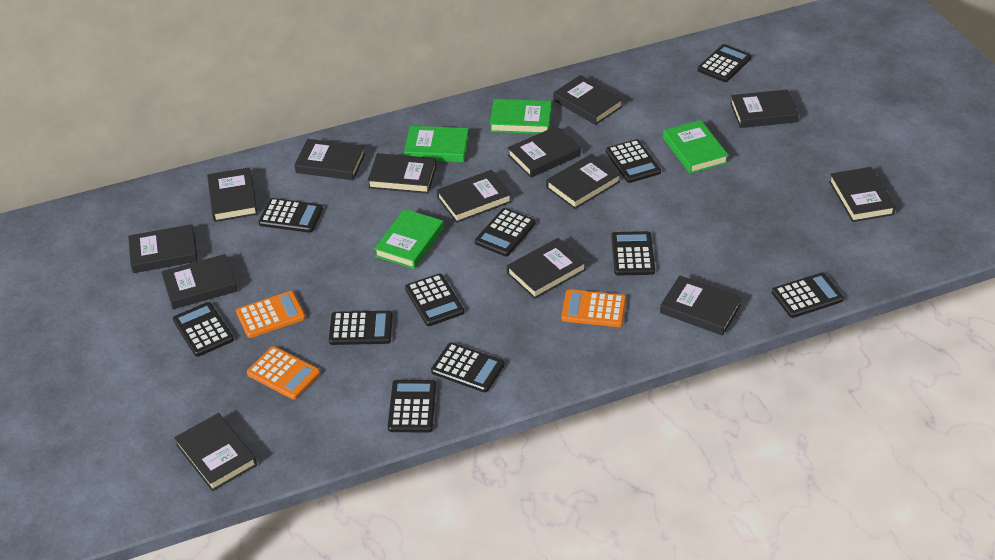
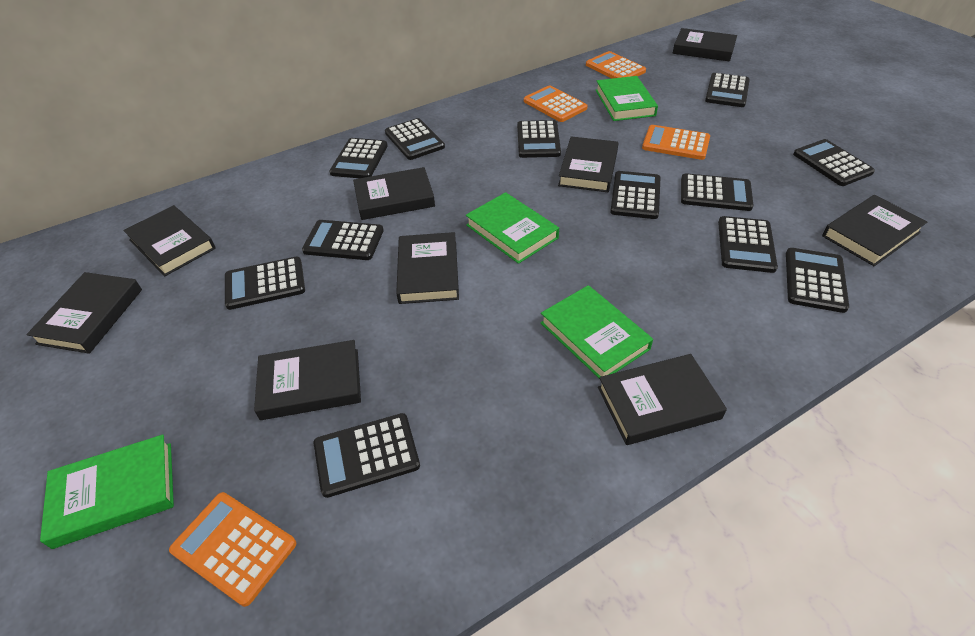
black book: [128,224,198,273] [161,254,238,309] [174,413,257,491] [207,167,258,222] [294,139,365,180] [368,153,437,194] [437,170,512,223] [507,238,586,299] [508,126,581,178] [546,154,621,209] [553,75,623,125] [660,276,742,336] [730,89,799,128] [829,167,896,222] = 14 -> [26,272,142,354] [123,205,216,276] [254,340,361,420] [353,167,435,220] [396,232,459,304] [558,136,619,192] [598,354,727,445] [673,28,737,62] [822,195,927,266] = 9
black calculator: [173,302,234,357] [258,198,323,233] [329,311,393,345] [388,380,436,433] [405,273,464,326] [431,342,505,392] [475,208,536,256] [606,139,661,183] [611,231,655,276] [697,44,752,82] [772,273,844,318] = 11 -> [225,257,305,310] [302,220,384,260] [314,413,420,498] [329,138,388,178] [385,118,445,160] [517,120,561,158] [610,171,661,219] [681,173,753,211] [705,73,750,107] [718,216,778,273] [786,248,849,313] [793,139,875,186] = 12
orange calculator: [236,291,306,338] [247,346,320,400] [561,289,626,327] = 3 -> [169,492,296,607] [524,85,588,122] [586,51,646,79] [642,125,710,160] = 4

